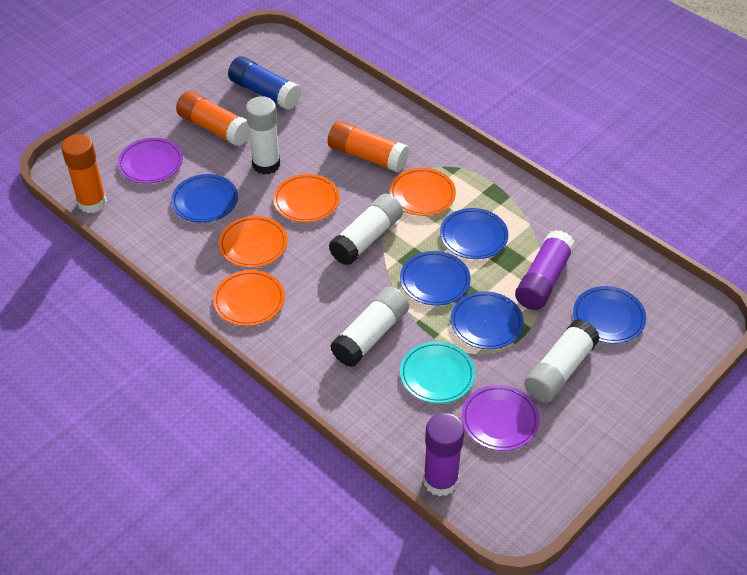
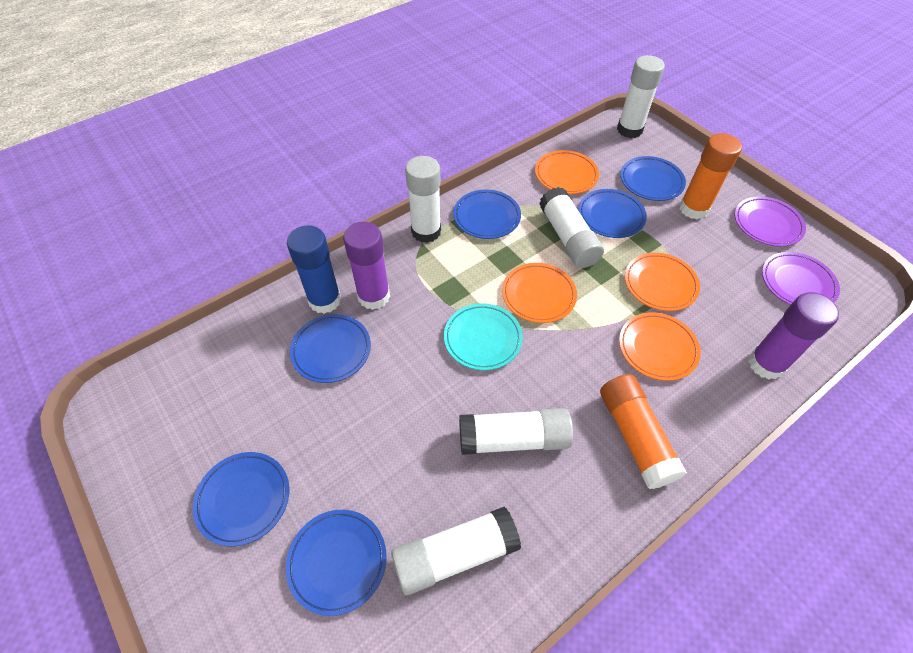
blue plate: [171,174,238,223] [400,251,471,305] [440,208,508,259] [451,291,524,349] [573,286,646,344] = 5 -> [193,452,289,546] [286,510,387,616] [290,314,371,383] [453,189,521,239] [578,189,647,238] [620,156,686,201] = 6
orange glue stick: [61,134,107,213] [176,91,250,146] [328,121,409,172] = 3 -> [600,374,687,489] [679,133,742,219] = 2
white glue stick: [246,96,280,175] [329,194,403,266] [330,287,409,367] [524,319,600,403] = 4 -> [391,506,521,595] [405,156,441,243] [459,408,573,455] [539,187,604,268] [617,55,665,138] = 5

